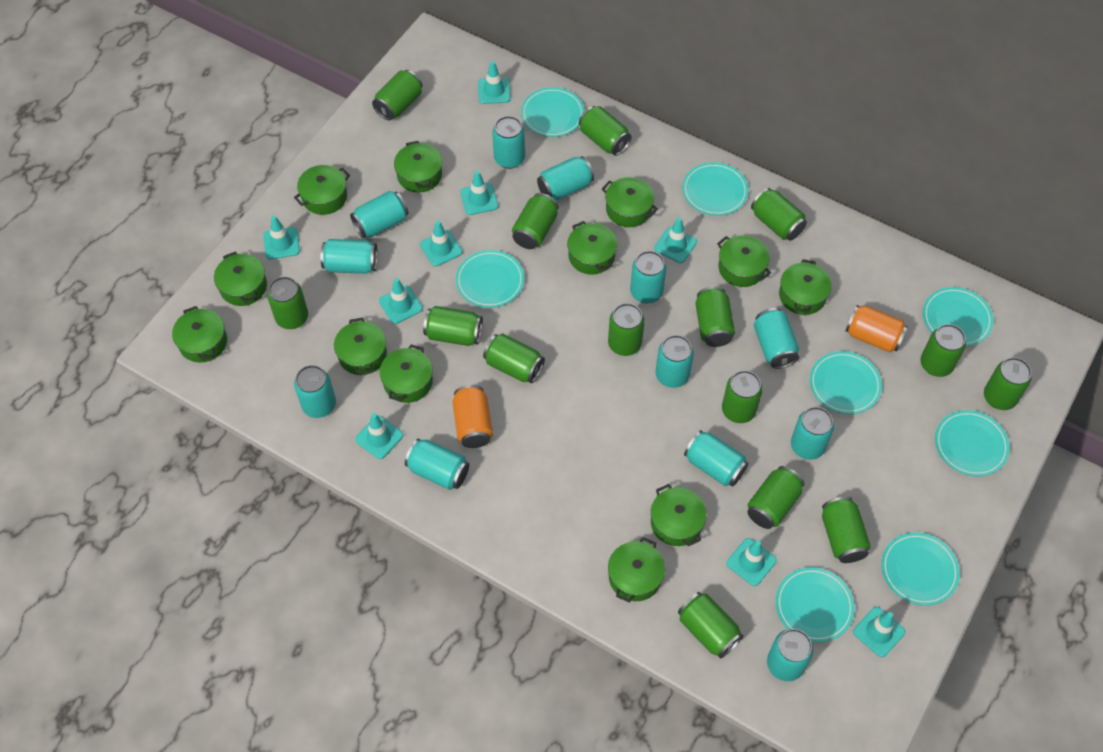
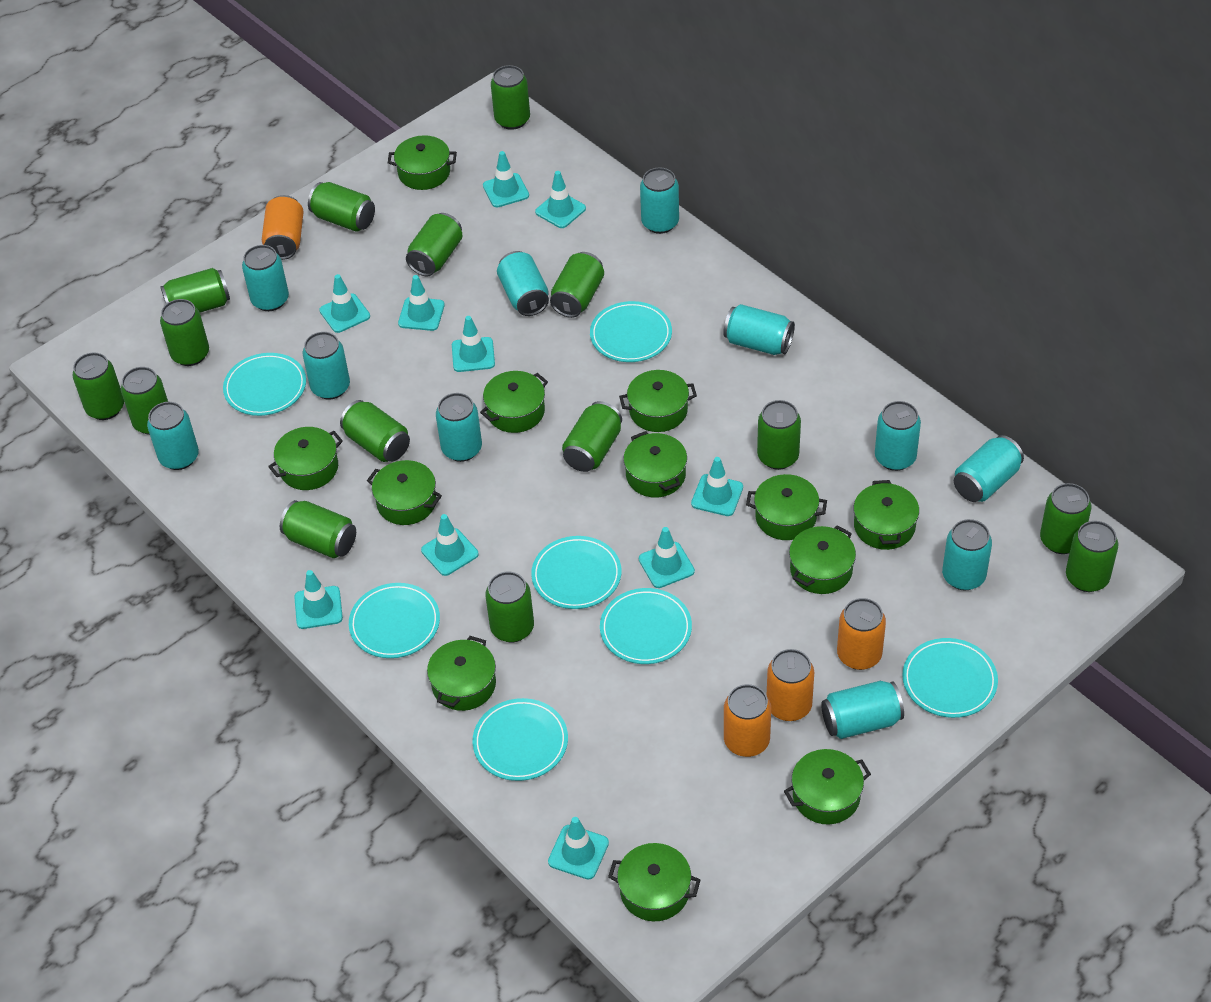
orange can: [452,385,493,448] [846,305,908,353] = 2 -> [262,195,304,260] [724,684,771,757] [767,649,814,721] [837,598,886,670] = 4
turquoise can: [294,365,336,418] [320,239,378,274] [350,191,409,238] [405,439,469,490] [492,116,525,169] [537,156,594,201] [630,251,667,303] [655,335,694,388] [684,430,748,486] [754,308,799,369] [767,629,814,681] [791,407,834,460] = 12 -> [147,402,199,470] [242,245,289,311] [303,332,350,400] [436,393,482,462] [497,251,549,316] [640,167,679,234] [723,304,795,355] [821,681,904,739] [875,401,921,471] [942,519,992,590] [954,435,1024,502] = 11
turquoise plate: [456,250,524,308] [521,87,584,137] [682,162,749,216] [776,567,855,643] [810,351,882,414] [881,532,960,606] [923,287,994,347] [935,410,1010,477] = 8 -> [223,353,306,416] [349,583,440,658] [473,698,568,781] [531,536,621,609] [590,301,672,362] [600,588,692,664] [902,638,998,718] = 7
turquoise traffic cone: [263,216,300,259] [355,413,403,459] [379,278,423,324] [420,221,463,267] [460,171,498,215] [478,61,511,104] [654,217,697,263] [727,538,777,586] [853,607,905,657] = 9 -> [294,570,343,629] [319,274,370,333] [398,275,445,331] [421,514,479,576] [452,316,495,372] [483,151,529,207] [535,171,586,228] [548,817,609,880] [639,527,695,588] [691,457,743,516] = 10

